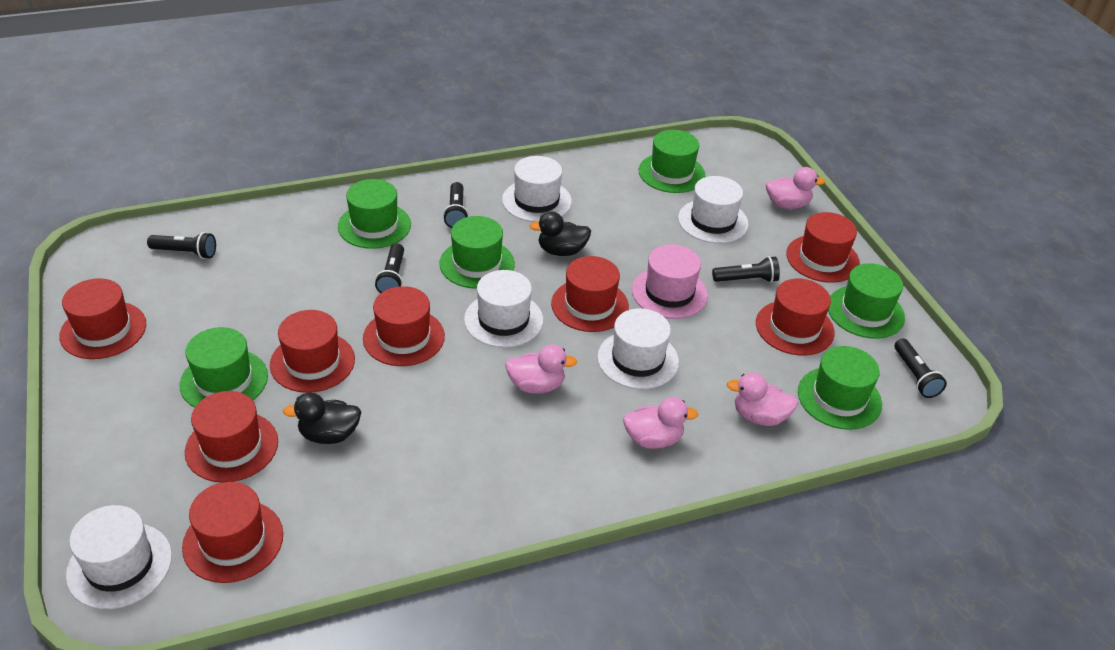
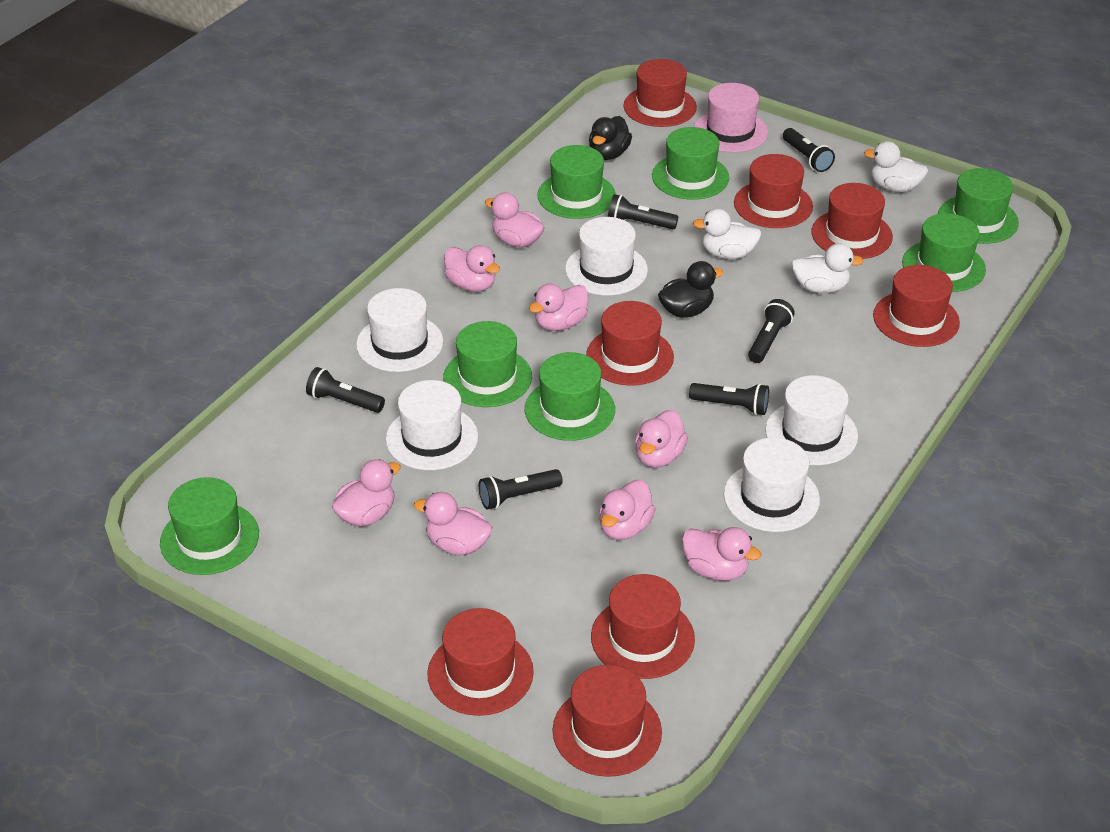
black flashlight: [147,232,216,259] [375,243,404,293] [443,182,469,228] [712,256,780,283] [895,339,947,398] = 5 -> [306,367,385,413] [479,469,562,509] [608,194,678,229] [689,383,769,415] [748,299,795,363] [783,128,835,172] = 6
green hat: [180,327,268,408] [338,179,411,249] [439,216,515,289] [639,130,705,193] [798,346,882,430] [828,263,905,339] = 6 -> [160,477,259,575] [443,321,532,407] [525,352,615,441] [537,145,616,219] [652,127,729,200] [902,213,986,292] [938,168,1019,244] = 7
pink duck: [505,344,577,394] [623,397,699,449] [727,372,798,426] [766,167,825,209] = 4 -> [332,459,401,527] [414,492,493,555] [444,245,500,292] [485,192,545,248] [529,283,588,331] [599,480,656,540] [635,410,688,468] [682,527,761,581] = 8
white duck: none = 0 -> [693,208,761,259] [791,243,864,293] [864,141,928,192] = 3

